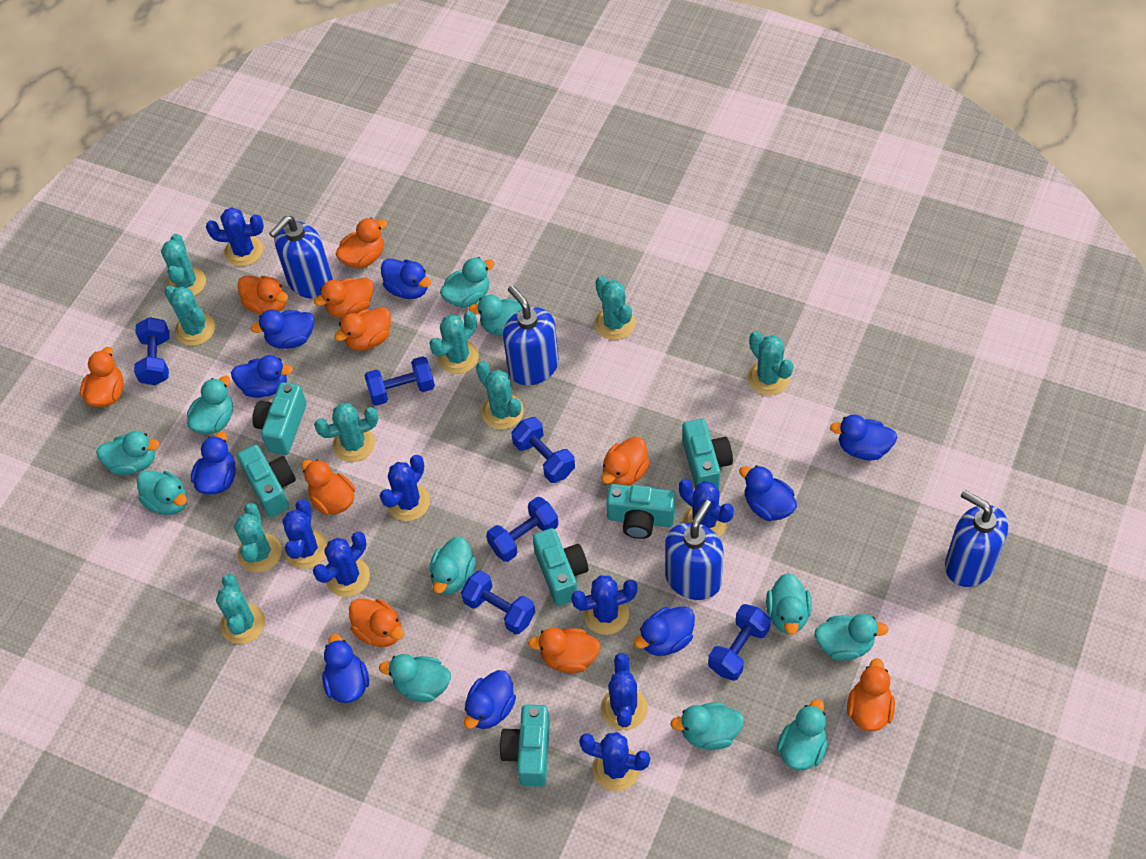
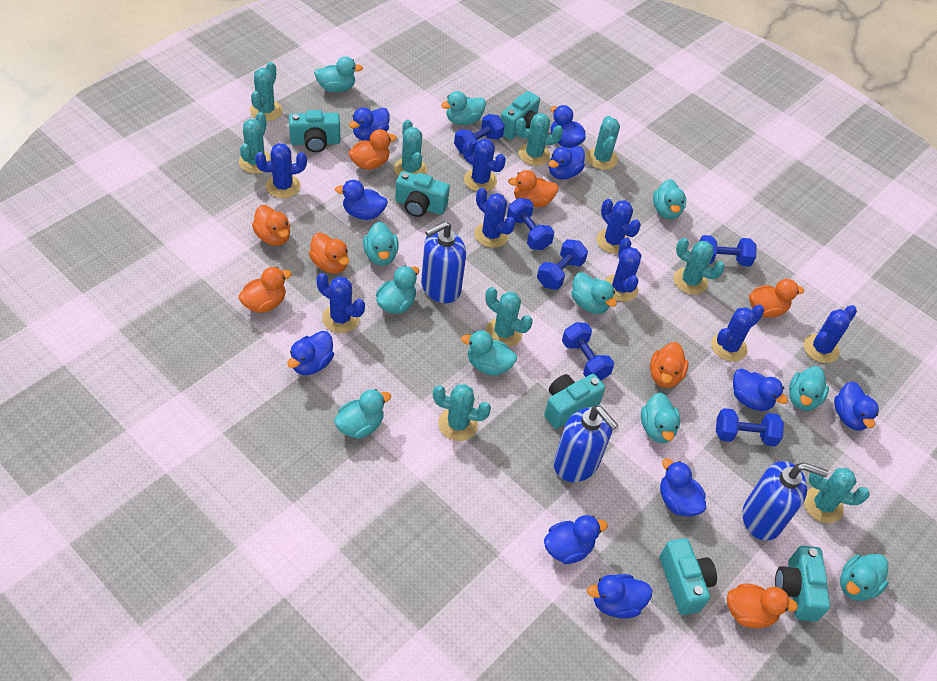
blue duck: [191,432,236,495] [231,355,293,398] [250,310,314,349] [322,634,369,703] [381,259,431,299] [464,670,516,729] [634,606,695,656] [739,465,797,521] [830,415,897,460] = 9 -> [287,331,334,375] [335,180,388,220] [349,107,390,141] [544,515,608,564] [549,146,585,180] [551,105,586,148] [587,574,653,618] [660,458,706,517] [733,368,788,411] [834,381,879,431] = 10
blue soap dispenser: [269,216,333,298] [503,285,559,386] [665,500,724,600] [945,490,1008,587] = 4 -> [421,221,466,303] [554,406,618,482] [743,461,828,541] = 3
orange duck: [80,347,124,407] [237,276,288,314] [301,460,355,515] [314,277,373,318] [334,307,391,351] [336,218,387,268] [349,599,404,647] [528,627,601,673] [601,436,650,486] [847,658,895,731] = 10 -> [238,267,292,313] [252,205,290,246] [309,233,349,273] [348,129,397,170] [508,170,559,207] [650,342,689,388] [727,584,798,628] [749,279,804,318] = 8

